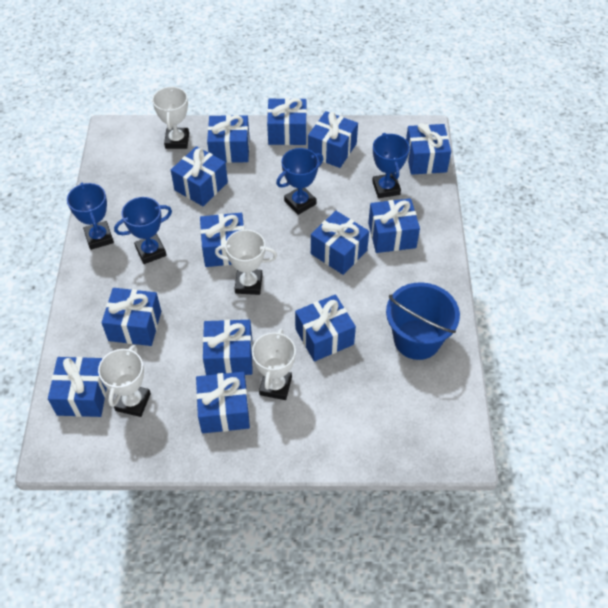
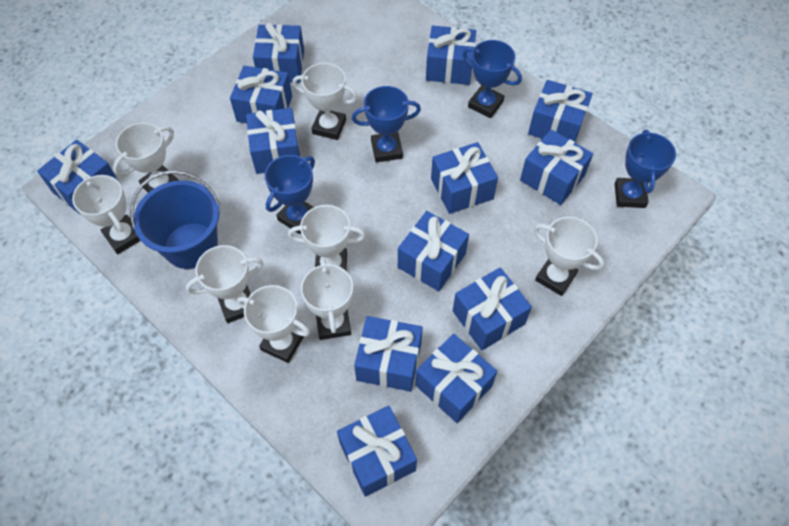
white trophy: [98,345,151,417] [152,86,189,149] [215,230,277,295] [252,329,296,400] = 4 -> [72,175,140,254] [113,123,179,193] [186,245,263,323] [237,285,310,363] [288,205,365,270] [293,63,358,140] [301,259,353,340] [534,217,604,296] = 8

